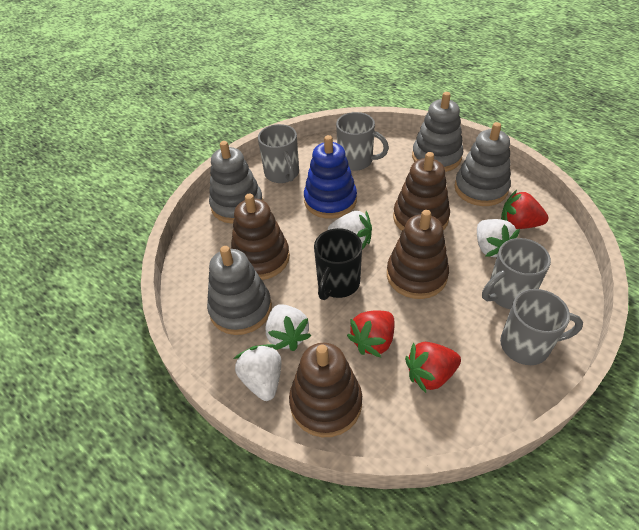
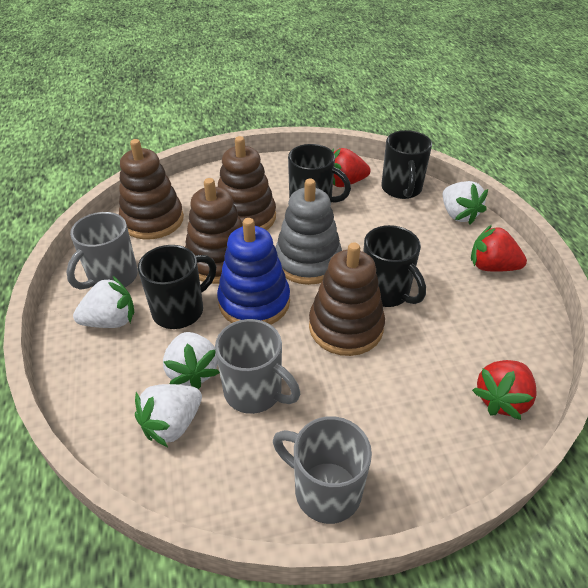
black mug: [314,228,362,300] = 1 -> [138,245,216,329] [288,144,351,203] [363,225,426,307] [382,130,432,199] = 4
grey mug: [258,124,299,183] [336,112,389,171] [482,238,551,309] [500,289,583,365] = 4 -> [66,212,138,290] [215,319,300,414] [273,416,372,524] = 3
grey stacking toy: [207,246,272,335] [209,141,263,223] [412,92,463,172] [454,122,511,206] = 4 -> [275,179,342,285] = 1

